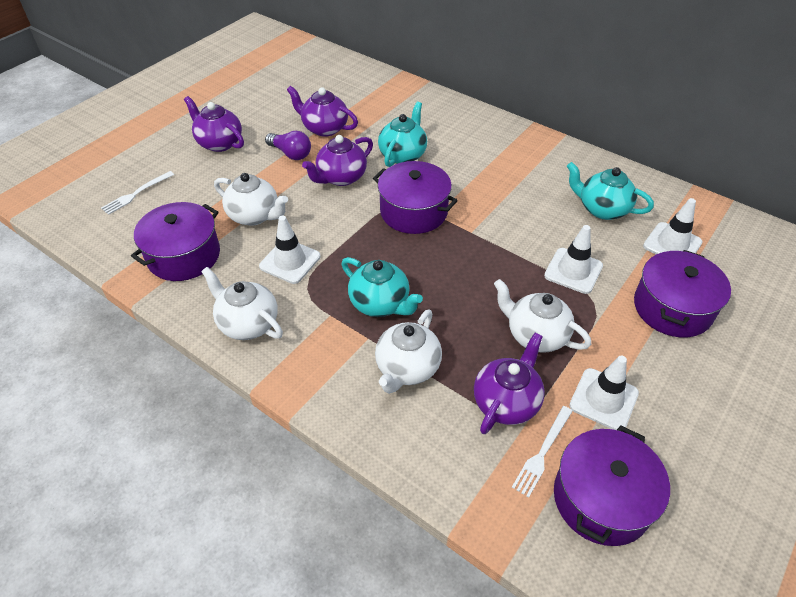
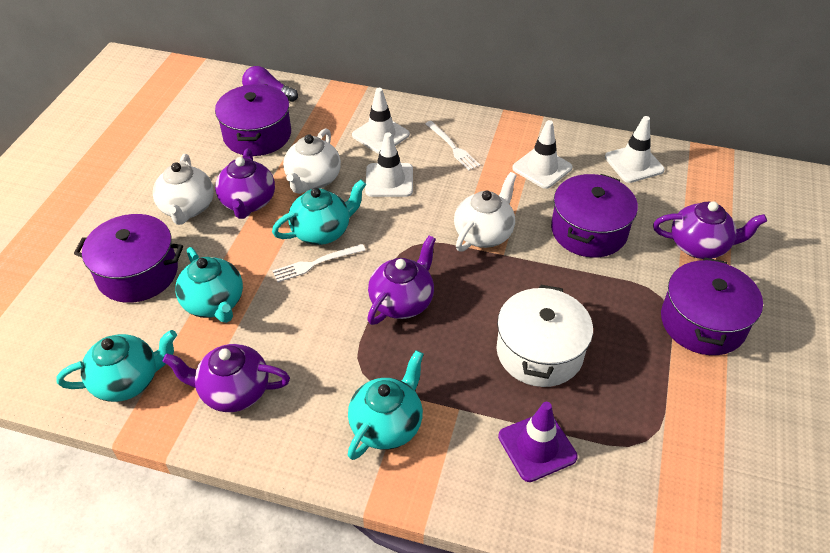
purple traffic cone: none = 0 -> [498,402,578,482] = 1
turquoise teapot: [341,257,423,317] [378,102,427,167] [567,162,654,220] = 3 -> [56,330,177,402] [175,247,243,323] [272,180,366,245] [348,350,424,460] = 4
white pot: none = 0 -> [497,285,593,387] = 1
white teapot: [201,267,283,340] [214,173,288,226] [375,310,442,394] [494,279,591,353] = 4 -> [153,154,214,225] [283,128,341,194] [454,172,517,252] = 3

